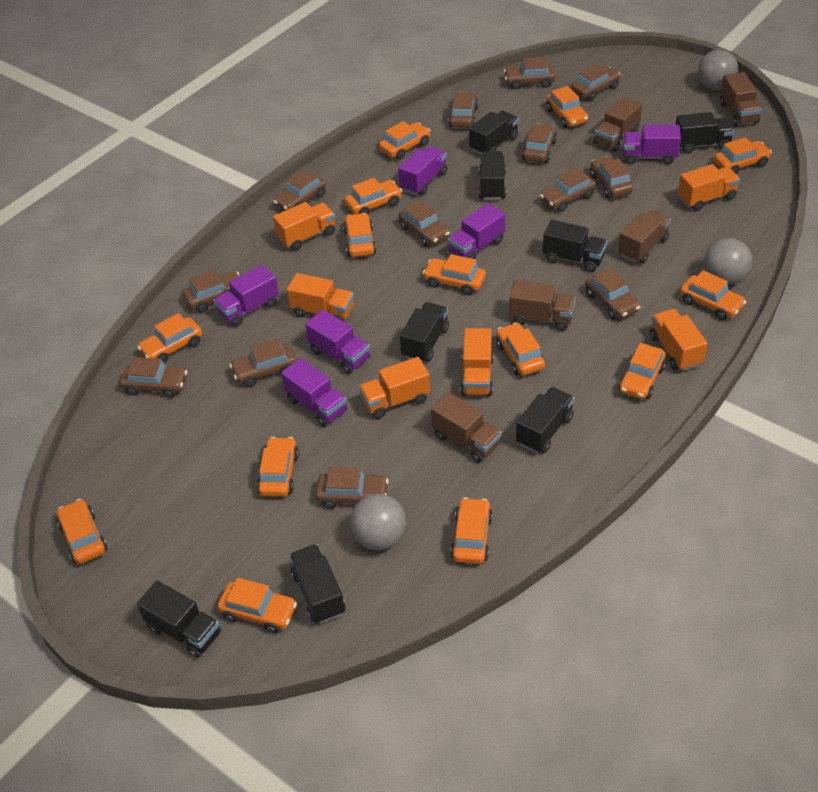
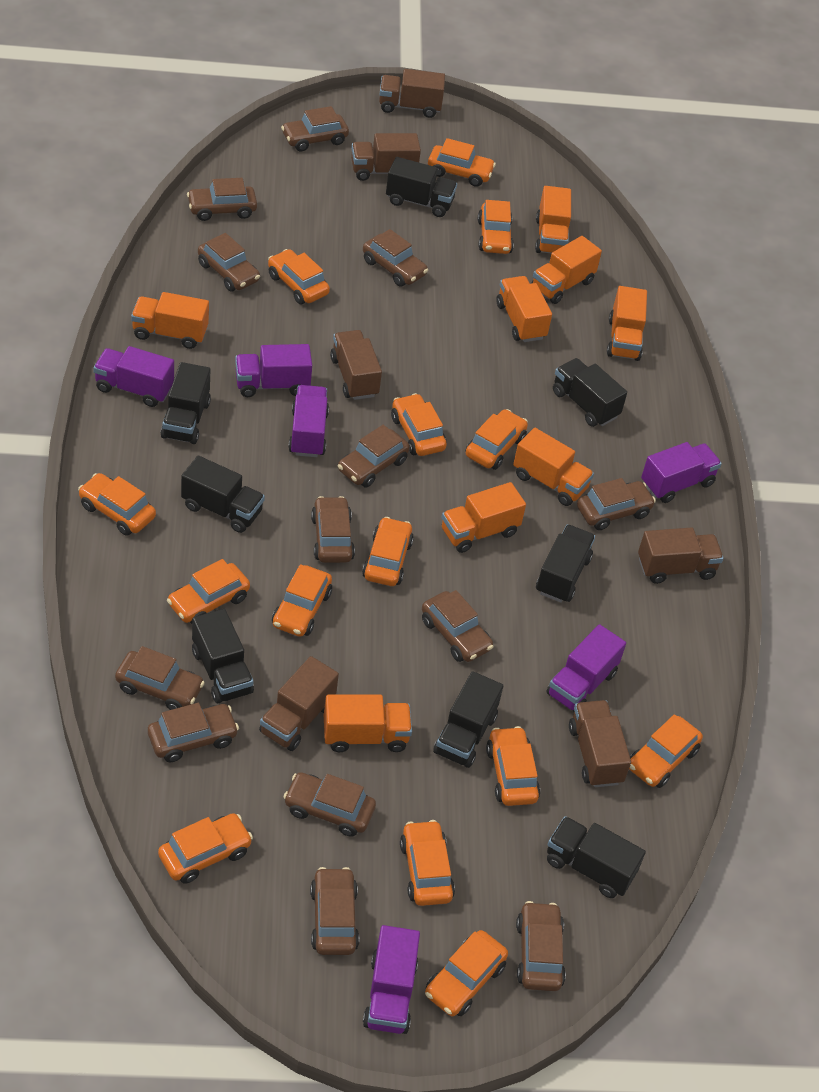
brown truck: [431,392,502,463] [509,280,576,331] [594,96,642,152] [618,210,671,264] [720,72,762,126] = 5 -> [259,656,339,751] [330,330,382,400] [351,133,421,181] [379,69,445,118] [569,700,631,787] [638,528,724,584] = 6
grey ball: [350,494,407,550] [698,50,738,90] [704,238,753,285] = 3 -> none = 0
orange truck: [273,202,335,251] [287,273,354,321] [359,357,430,419] [460,328,494,396] [650,309,708,371] [678,164,740,211] = 6 -> [131,292,209,349] [324,694,412,752] [442,482,526,553] [496,276,552,342] [513,427,594,506] [531,236,602,304] [535,186,571,253] [607,286,647,361] = 8

